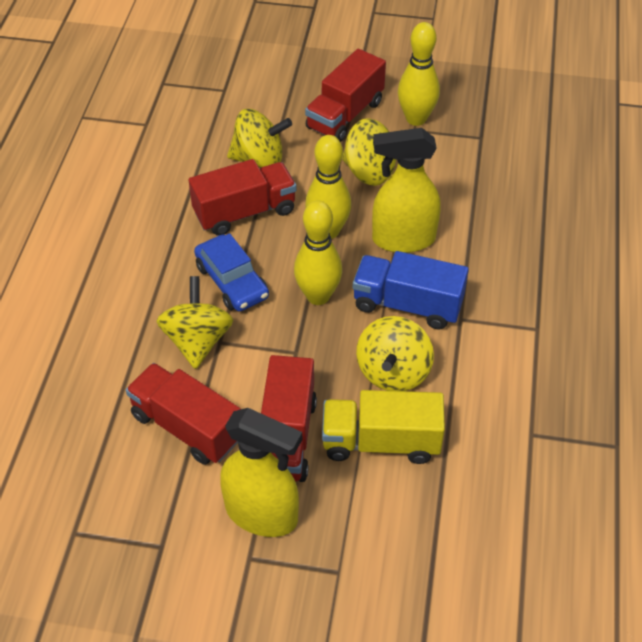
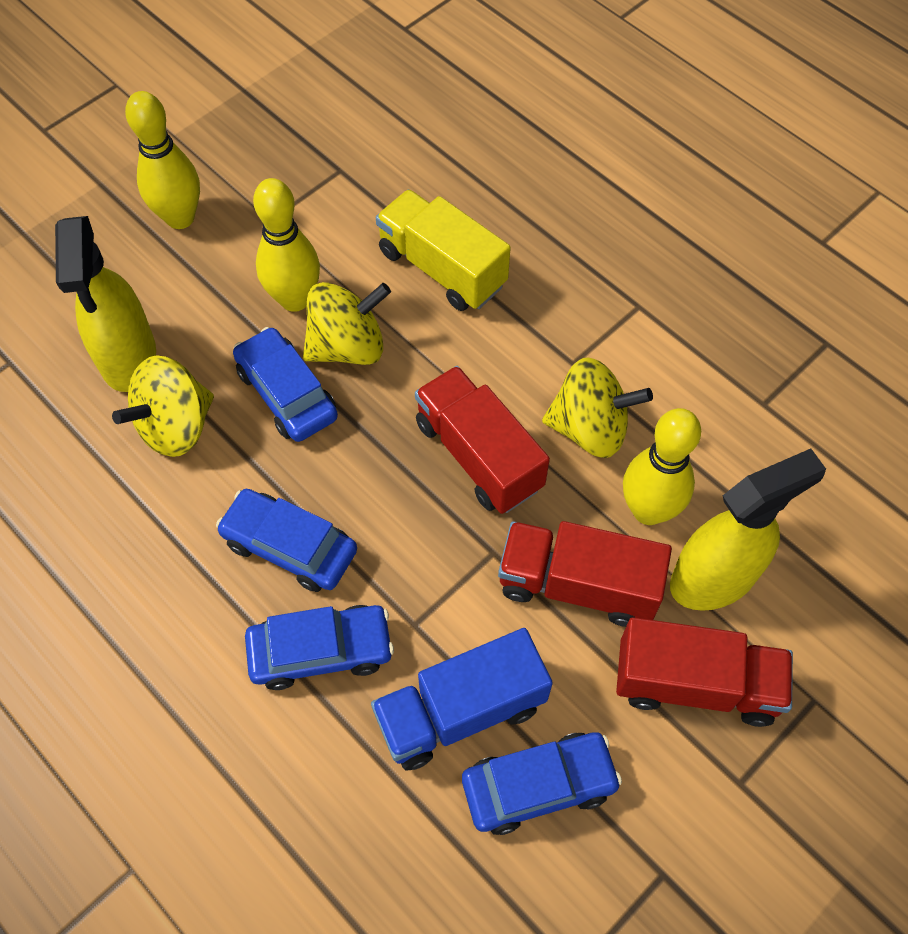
blue car: [194,233,269,311] = 1 -> [216,489,357,592] [233,327,338,442] [245,605,394,690] [462,732,622,835] = 4
red truck: [126,363,241,465] [188,159,297,236] [261,355,317,482] [305,49,386,142] = 4 -> [415,366,550,514] [498,521,672,627] [616,617,793,727] = 3
yellow spinning top: [156,276,233,369] [227,109,292,168] [342,118,396,186] [356,316,434,391] = 4 -> [112,355,214,457] [303,282,391,365] [542,358,653,458] = 3

